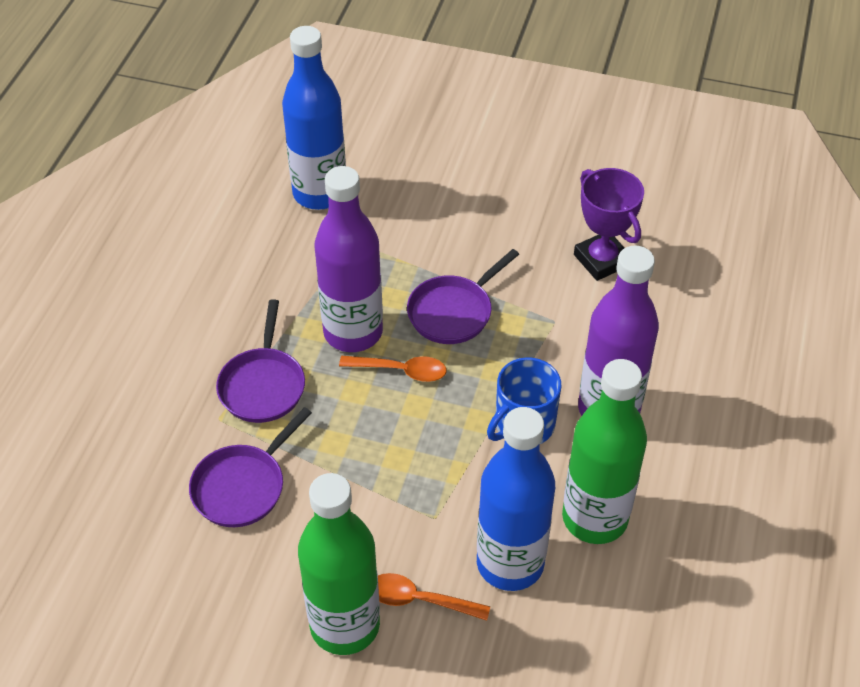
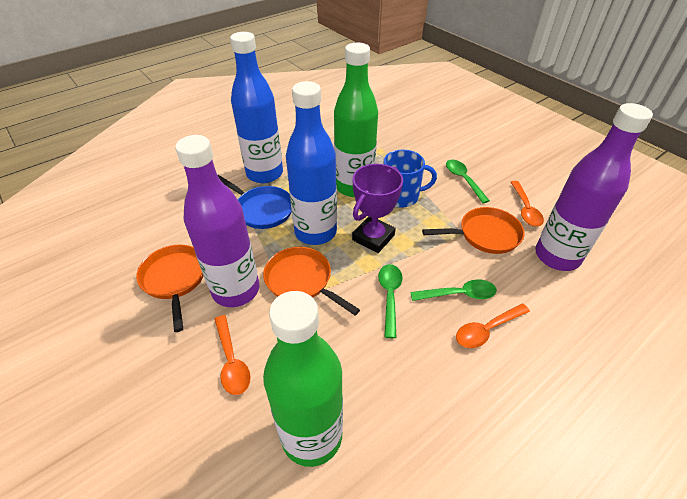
blue pan: none = 0 -> [218,175,292,229] = 1
green spoon: none = 0 -> [378,264,403,338] [410,279,497,301] [446,159,490,203] = 3
orange pan: none = 0 -> [136,245,204,332] [263,247,360,315] [422,207,524,254] = 3
orange spoon: [339,356,447,382] [378,573,490,621] = 2 -> [214,315,251,395] [456,303,530,348] [511,181,544,227] = 3
purple pan: [189,407,312,527] [216,299,305,423] [407,249,519,344] = 3 -> none = 0

